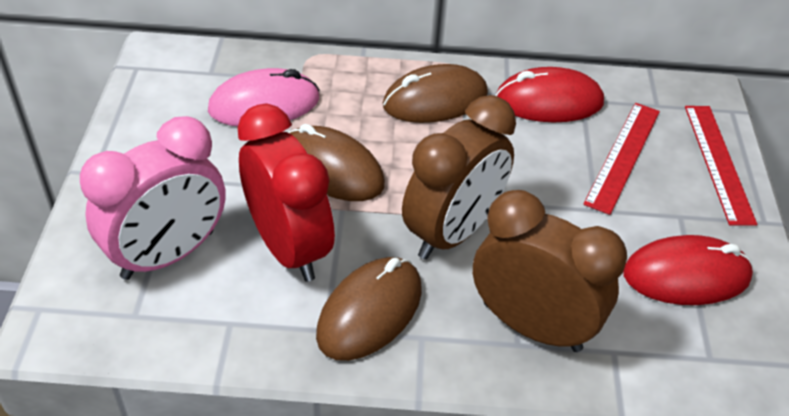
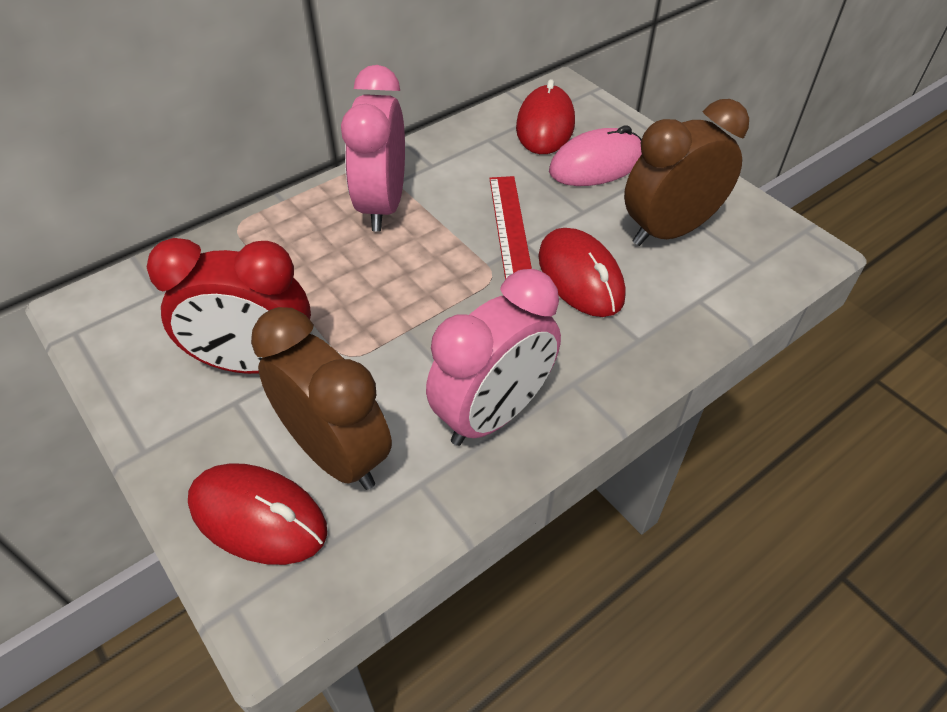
brown mouse: [288,124,385,201] [316,257,422,361] [383,64,488,123] = 3 -> none = 0
pink clock: [80,116,226,280] = 1 -> [341,65,405,232] [426,269,561,446] = 2
red mouse: [495,67,604,122] [623,235,753,305] = 2 -> [188,463,327,565] [516,79,575,154] [538,228,626,317] = 3
red ruler: [583,103,660,215] [685,106,757,226] = 2 -> [489,176,532,280] = 1

